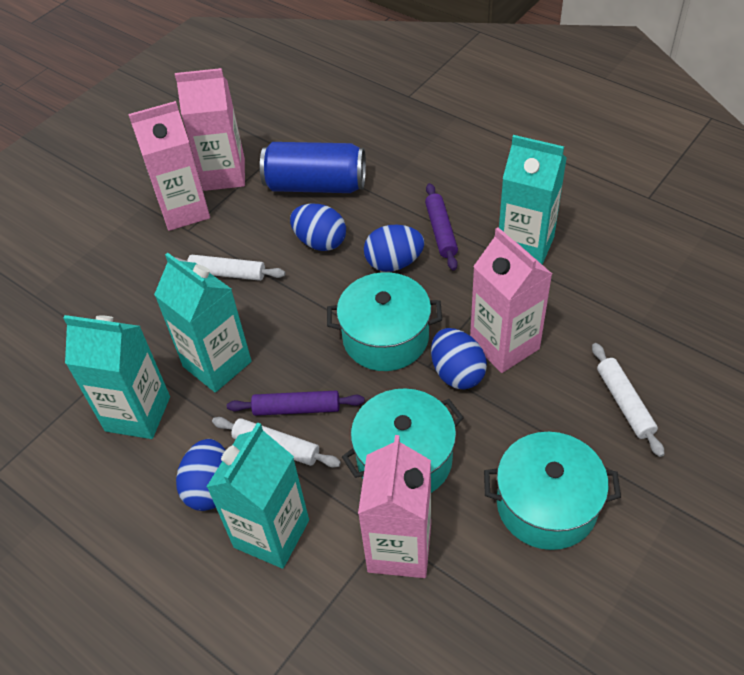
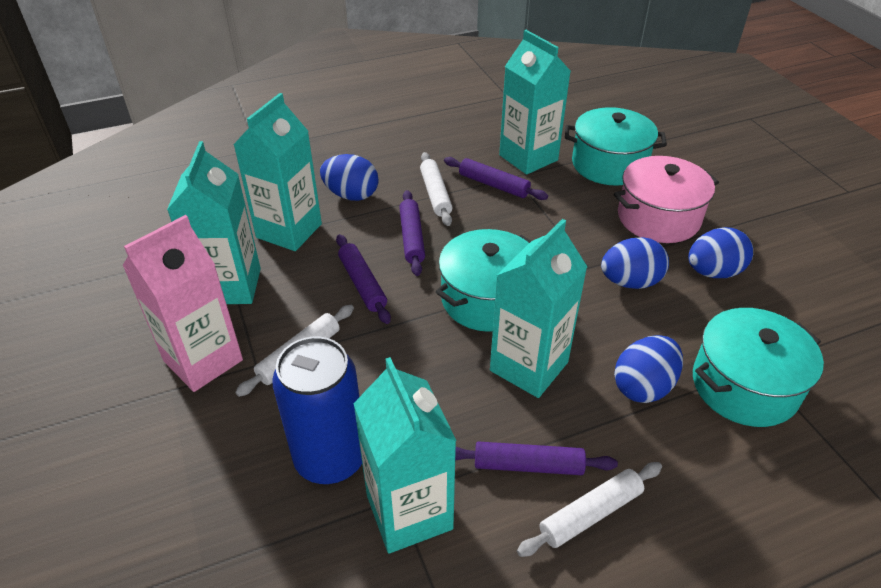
pink carton: [128,101,210,231] [175,68,245,191] [358,435,431,578] [470,227,552,373] = 4 -> [122,215,243,392] = 1
pink pot: none = 0 -> [614,156,719,243] = 1
purple rolling pin: [227,391,365,416] [425,183,458,271] = 2 -> [336,234,391,324] [399,190,425,276] [444,157,548,200] [455,441,618,475] = 4
turquoise carton: [63,315,170,439] [154,253,251,392] [206,422,309,569] [499,135,567,265] = 4 -> [167,141,261,304] [233,93,322,251] [353,357,456,553] [490,219,587,398] [499,30,571,175] = 5

